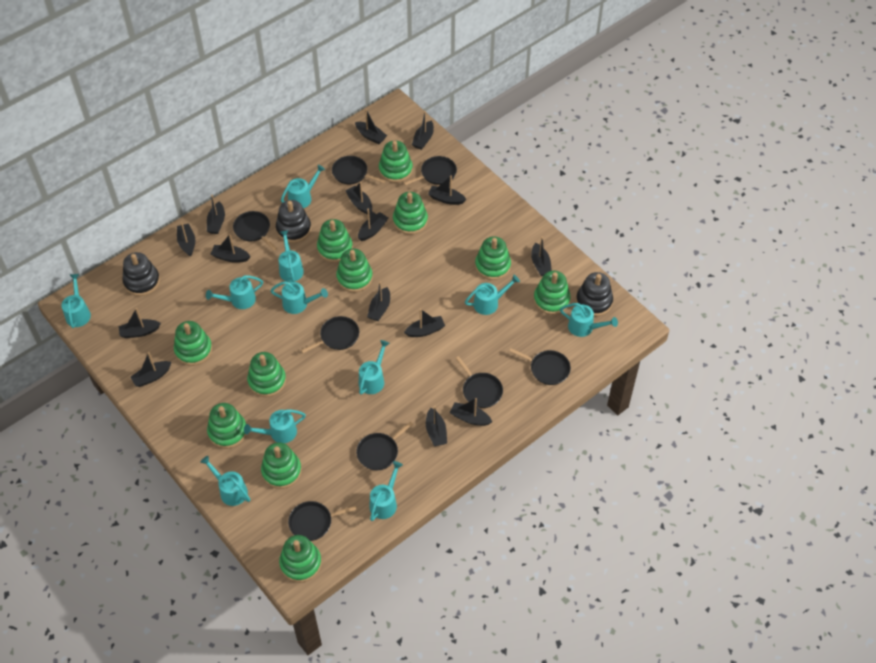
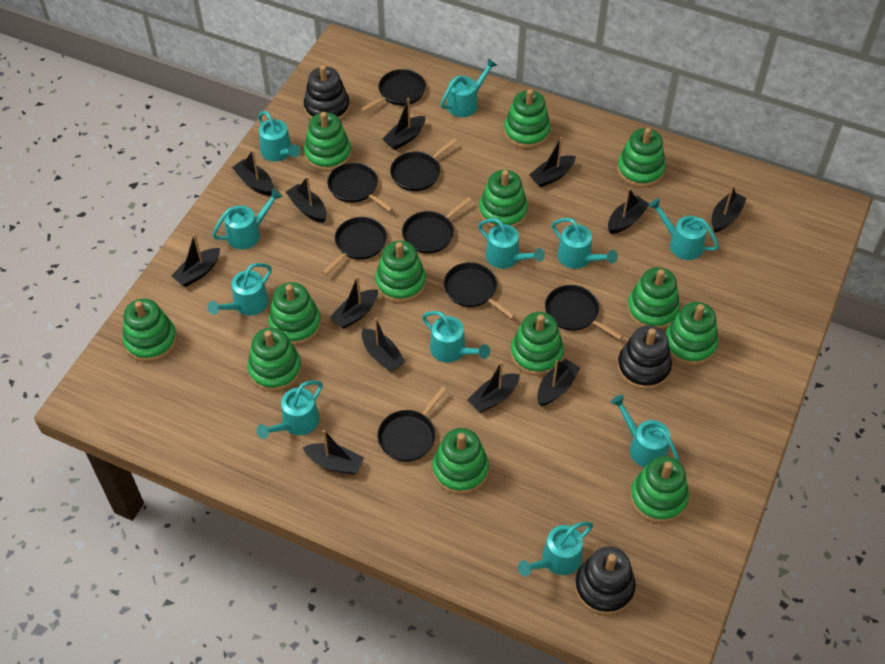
black boat: [119,308,161,338] [130,352,171,387] [177,222,195,257] [207,195,225,234] [211,234,251,263] [345,182,372,215] [355,109,387,144] [358,209,388,241] [367,282,390,321] [404,309,445,337] [412,111,434,150] [426,406,447,446] [428,176,466,205] [450,398,492,426] [531,237,552,276] = 15 -> [171,234,220,287] [232,150,273,196] [286,176,327,223] [302,430,364,475] [330,276,378,329] [362,317,406,372] [382,98,425,150] [467,361,520,413] [529,137,576,187] [537,359,580,406] [608,188,649,234] [712,185,747,233] = 12
green stacking toy: [174,321,212,366] [207,403,246,449] [247,352,286,397] [261,442,302,489] [279,535,322,583] [317,219,353,263] [336,249,373,292] [379,141,413,183] [393,192,428,235] [475,237,511,280] [534,271,571,315] = 11 -> [122,299,177,362] [247,327,302,392] [268,282,321,346] [304,112,351,171] [375,241,426,303] [433,428,489,495] [479,170,528,228] [504,89,551,149] [511,312,564,376] [617,128,666,188] [627,267,680,330] [630,456,689,523] [666,302,718,365] = 13

